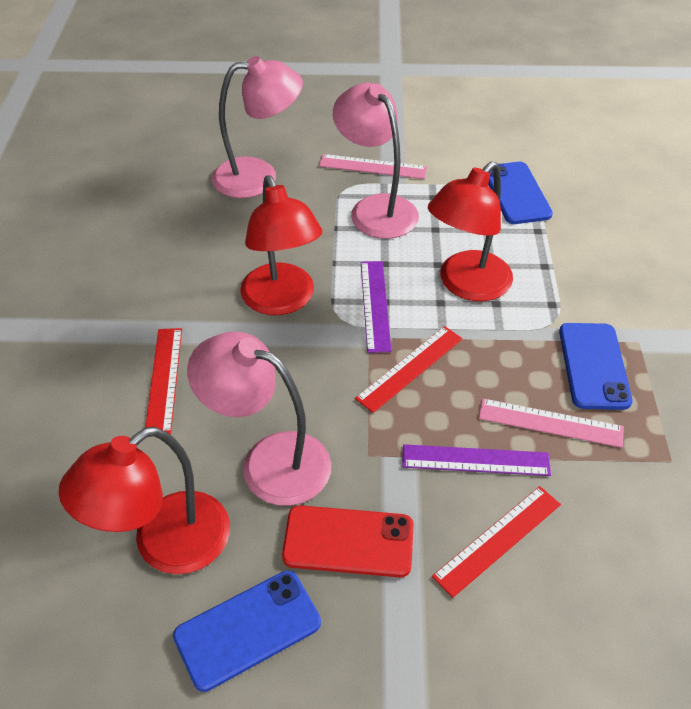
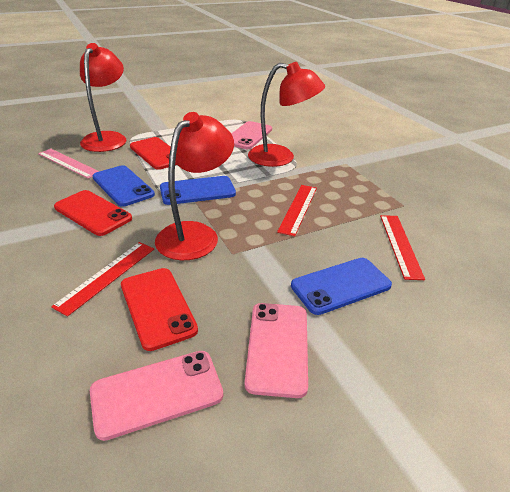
pink lamp: [187,331,331,506] [212,56,303,198] [333,83,419,239] = 3 -> none = 0
pink phone: none = 0 -> [90,351,223,441] [231,121,272,149] [245,303,308,398] = 3
pink ruler: [319,154,427,179] [479,398,624,448] = 2 -> [38,149,99,179] = 1
purple ruler: [361,261,392,353] [402,444,551,476] = 2 -> none = 0
red phone: [282,505,414,577] = 1 -> [54,190,132,236] [121,268,198,351] [130,137,177,170] = 3

